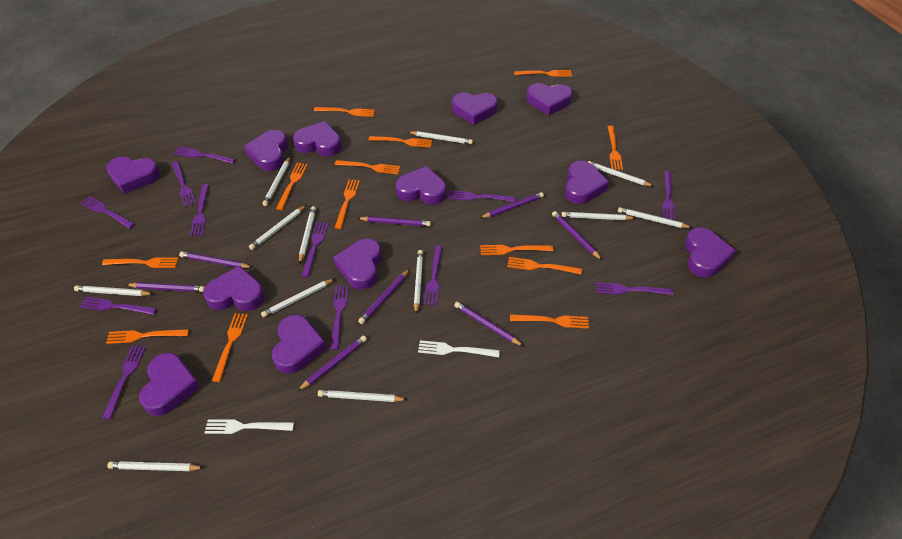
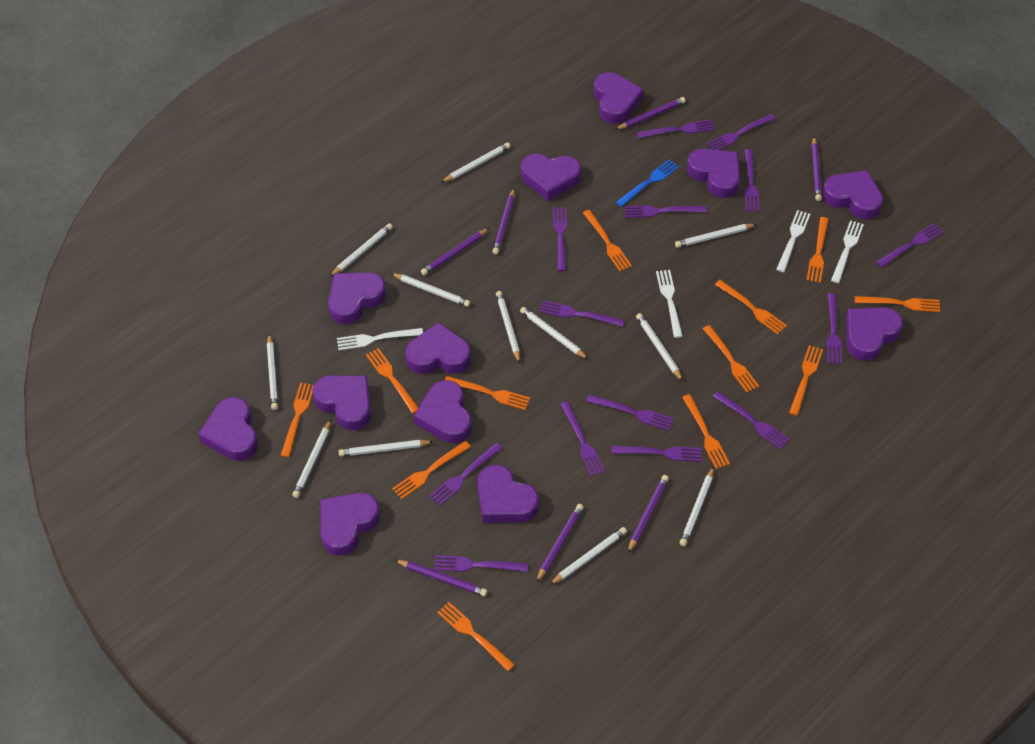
blue fork: none = 0 -> [616,159,679,207] = 1
orange fork: [102,257,179,268] [106,329,189,344] [212,313,248,382] [276,163,308,210] [314,107,375,117] [335,160,400,174] [335,179,360,229] [369,136,432,148] [480,245,553,255] [507,257,582,275] [510,314,589,329] [514,70,572,77] [607,126,623,170] = 13 -> [281,383,314,458] [366,348,419,414] [392,441,471,499] [437,602,515,671] [445,376,530,410] [583,210,632,271] [682,394,730,469] [703,325,759,392] [715,280,787,335] [789,345,823,416] [807,217,829,283] [855,296,940,312] = 12
purple fork: [80,297,157,315] [81,196,134,229] [102,345,146,419] [172,161,196,207] [174,146,236,164] [190,184,209,236] [301,222,328,278] [330,285,349,350] [423,245,442,306] [448,190,516,202] [596,282,673,295] [662,171,675,220] = 12 -> [429,443,502,506] [433,555,528,572] [539,300,625,327] [552,207,567,271] [560,402,605,477] [586,394,674,431] [612,446,702,462] [624,206,706,218] [637,119,715,138] [706,114,776,150] [713,391,790,450] [744,149,760,211] [826,293,842,364] [876,223,944,267] = 14
purple pencil: [126,282,205,292] [179,252,252,268] [298,336,367,391] [358,216,431,227] [358,269,410,324] [454,302,523,346] [480,192,544,218] [552,211,602,260] = 8 -> [395,560,487,596] [421,228,489,275] [492,189,515,254] [536,504,584,583] [615,97,686,130] [628,475,669,553] [812,137,822,201] = 7
white fork: [205,419,294,434] [418,340,500,357] = 2 -> [337,328,423,350] [656,270,683,338] [776,210,810,272] [831,220,864,283] = 4

